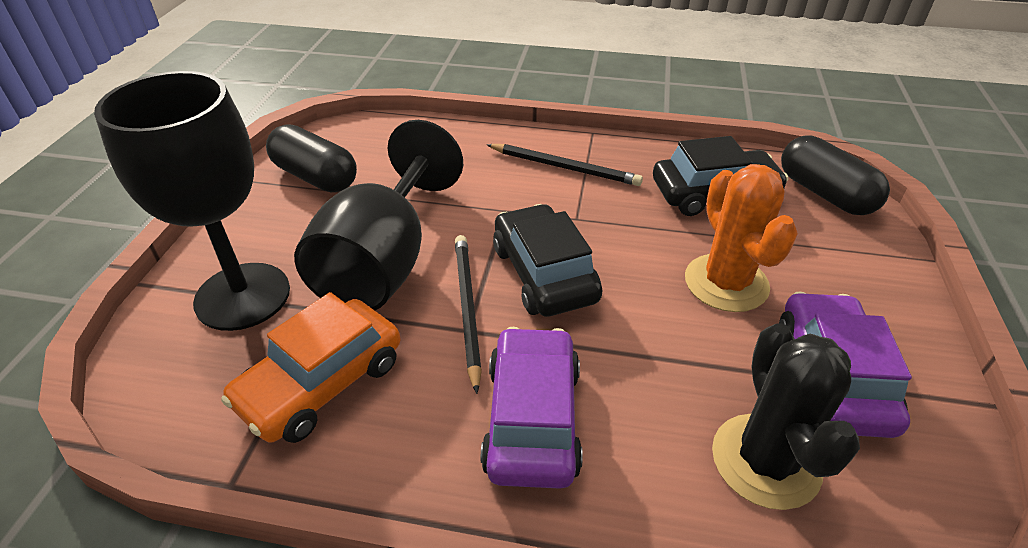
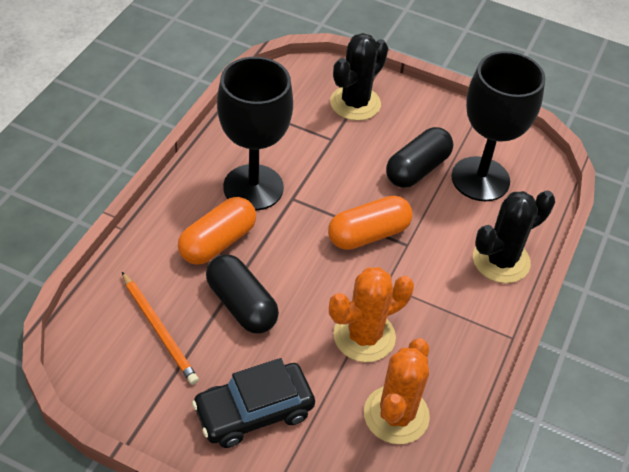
black cactus: [712,323,860,510] = 1 -> [330,33,388,121] [473,191,555,283] = 2
black car: [493,204,603,317] [653,136,789,216] = 2 -> [192,358,315,448] = 1
black pencil: [455,235,482,394] [487,144,643,186] = 2 -> none = 0
orange cactus: [685,164,798,312] = 1 -> [329,267,414,362] [364,338,430,444] = 2
orange capsule: none = 0 -> [178,197,256,265] [328,196,413,250] = 2
orange car: [221,292,400,443] = 1 -> none = 0
orange pencil: none = 0 -> [122,272,199,385] = 1
purple car: [481,327,583,489] [779,292,912,438] = 2 -> none = 0

